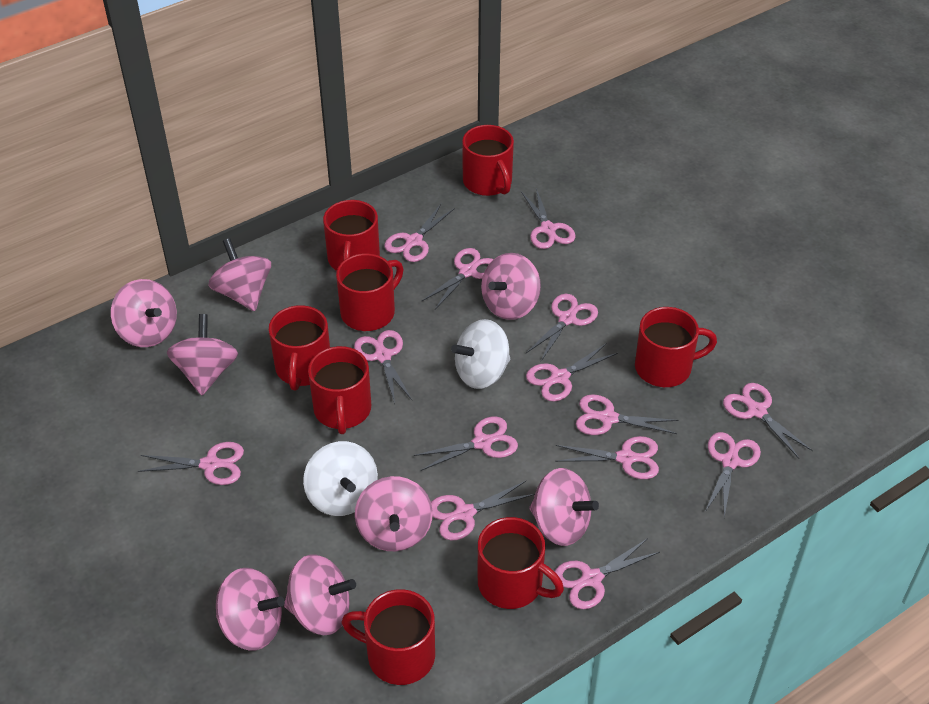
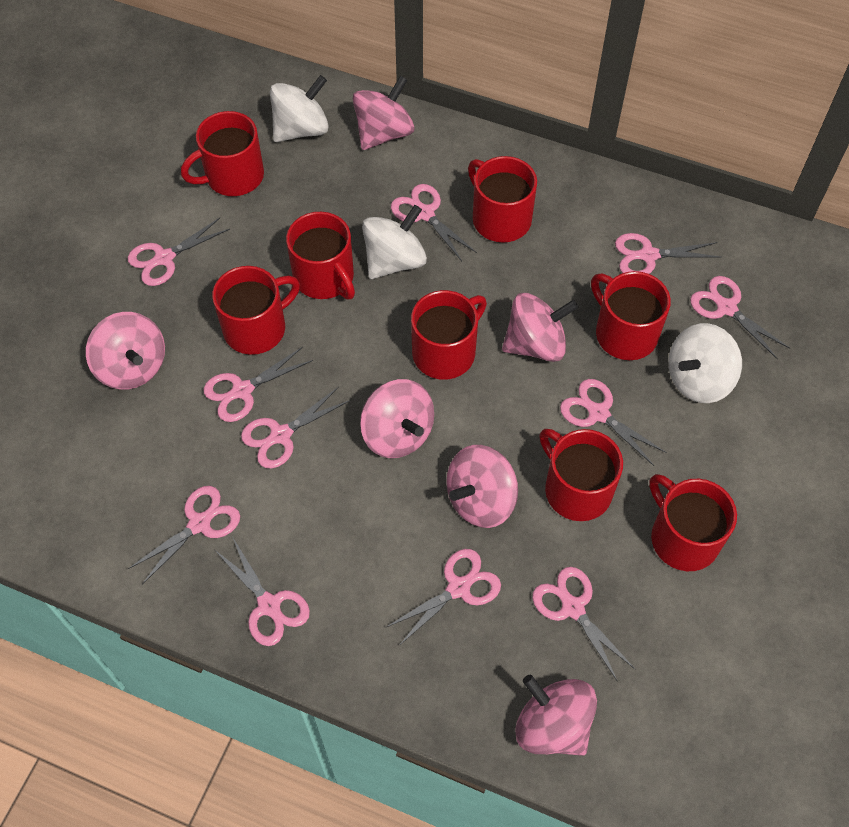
pink scissors: [138,442,244,485] [354,330,412,404] [384,204,455,262] [414,416,518,471] [422,248,493,309] [431,481,535,540] [521,188,575,249] [526,294,598,361] [526,343,618,402] [554,538,660,609] [555,436,659,479] [576,394,678,435] [705,432,761,517] [723,383,813,458] = 14 -> [128,218,230,286] [128,486,240,585] [204,347,313,422] [214,538,310,646] [241,387,350,469] [387,549,501,646] [391,184,477,261] [532,567,635,682] [560,379,667,466] [615,233,721,274] [690,276,790,359] = 11
pink spinning top: [111,279,177,347] [167,314,238,395] [209,238,271,311] [216,568,285,650] [284,555,356,635] [355,476,433,551] [481,253,541,320] [529,468,599,546] = 8 -> [86,312,165,390] [353,76,414,150] [360,379,434,458] [446,445,518,528] [502,293,578,362] [515,675,597,756] = 6
white spinning top: [303,441,378,516] [451,319,510,389] = 2 -> [270,75,329,142] [362,205,427,279] [668,323,742,403] = 3

